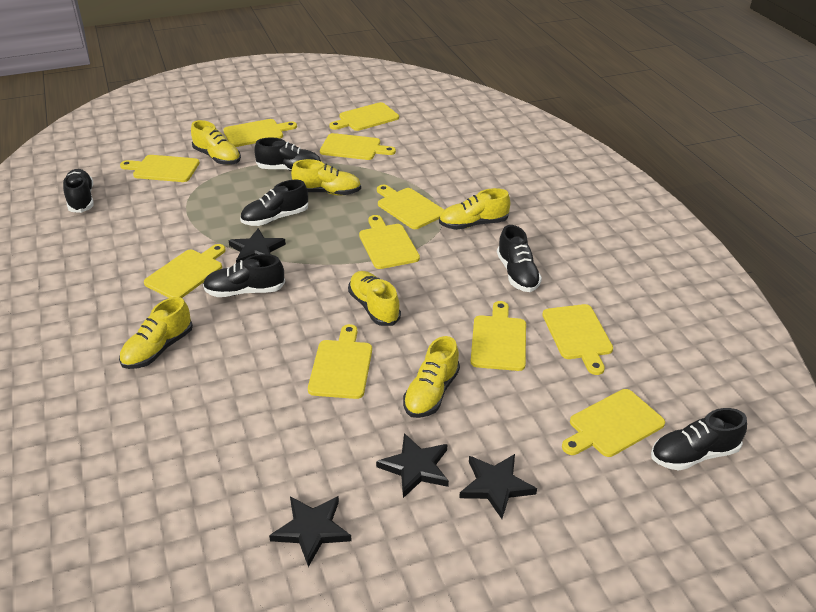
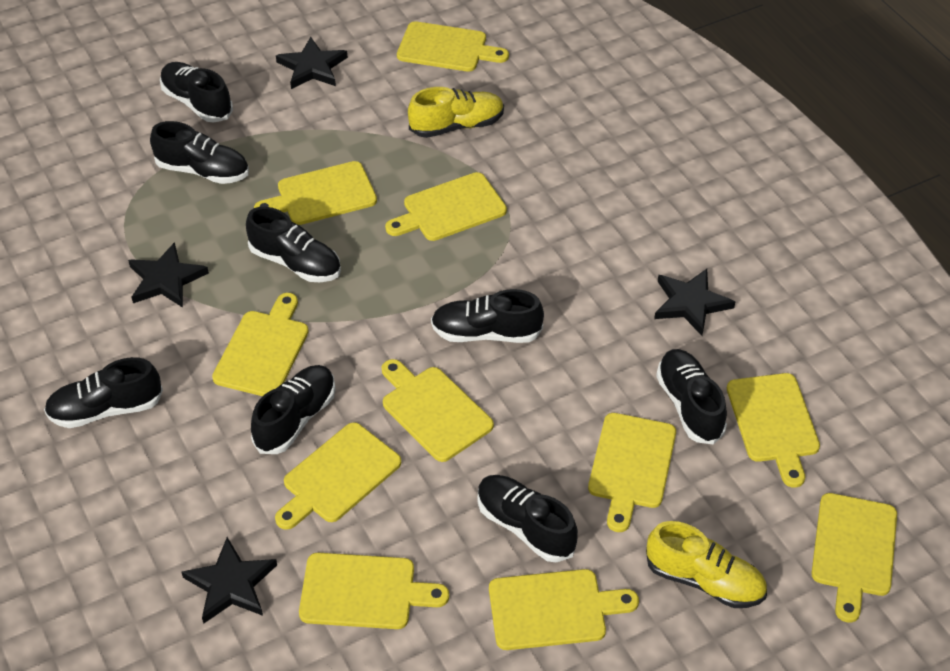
black shoe: [63,169,94,213] [203,254,285,297] [240,180,308,226] [254,137,321,171] [497,225,542,292] [651,408,747,471] = 6 -> [44,357,163,428] [150,121,249,184] [160,62,233,123] [246,207,341,282] [251,365,336,454] [431,289,544,343] [477,475,578,562] [656,349,727,445] = 8
yellow shoe: [119,297,193,369] [191,120,241,165] [291,159,361,195] [348,271,401,326] [403,336,460,418] [439,188,510,230] = 6 -> [408,87,504,138] [646,521,767,608] = 2

